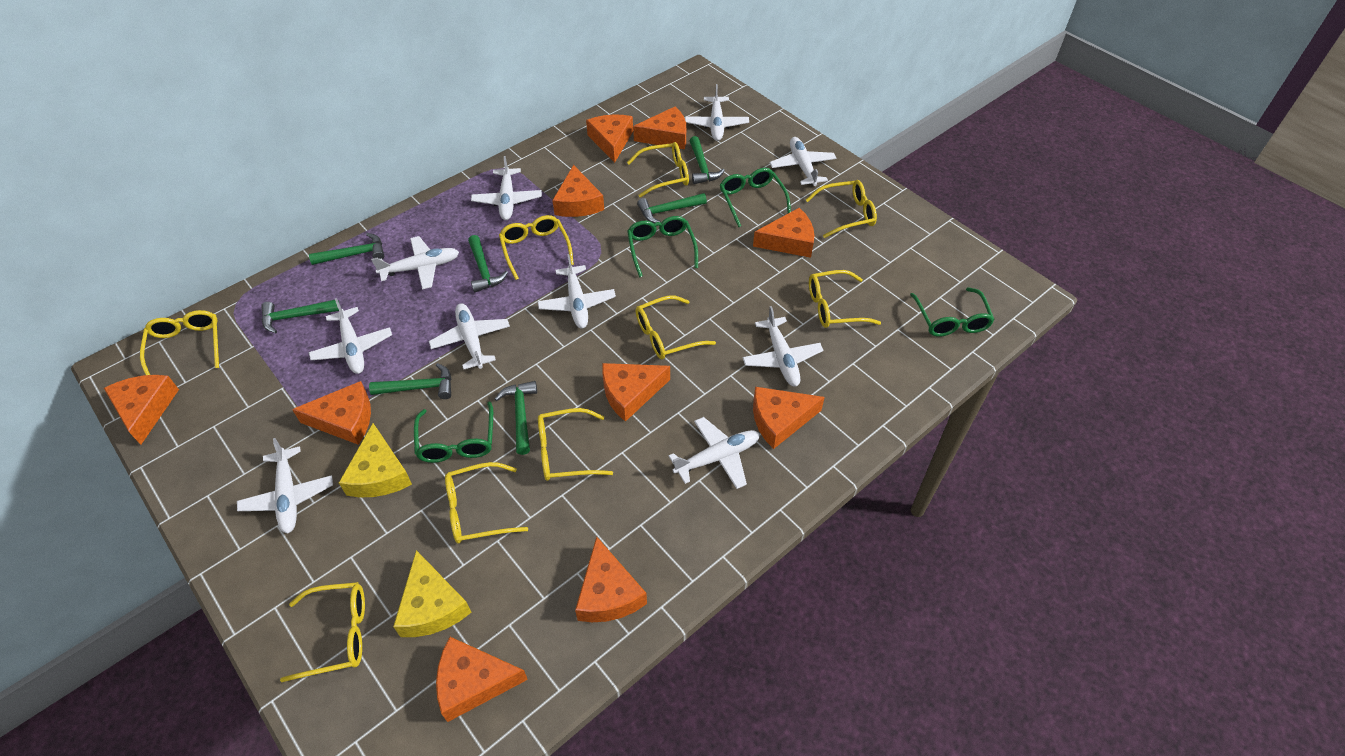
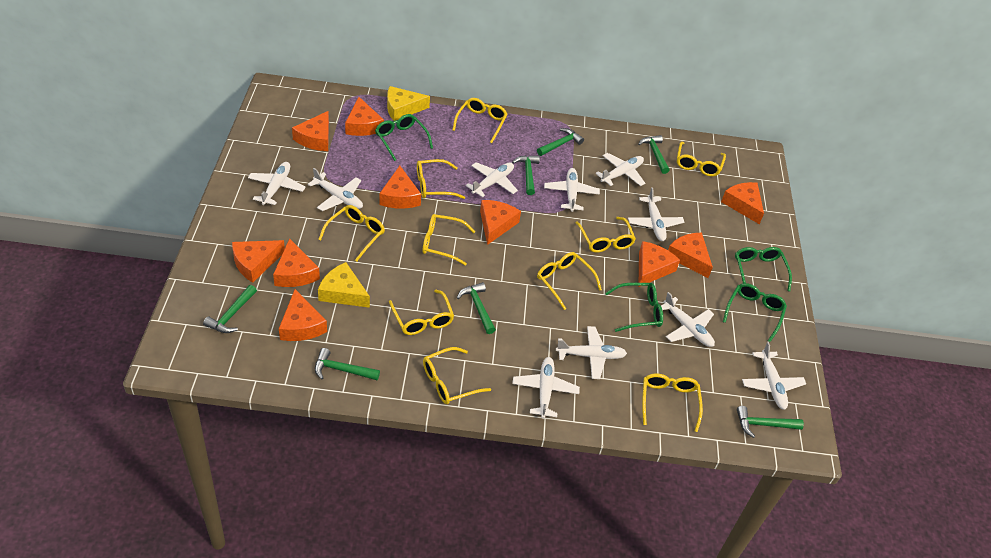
yellow glasses: [140,310,219,375] [280,582,365,682] [445,462,528,544] [499,215,574,280] [538,408,613,481] [627,142,689,198] [635,295,716,359] [806,180,877,238] [809,270,881,328] = 9 -> [318,205,385,262] [389,290,454,335] [417,159,465,199] [422,214,475,266] [423,347,491,404] [452,98,508,143] [537,252,602,310] [576,217,636,253] [642,373,703,432] [677,142,726,177] = 10

